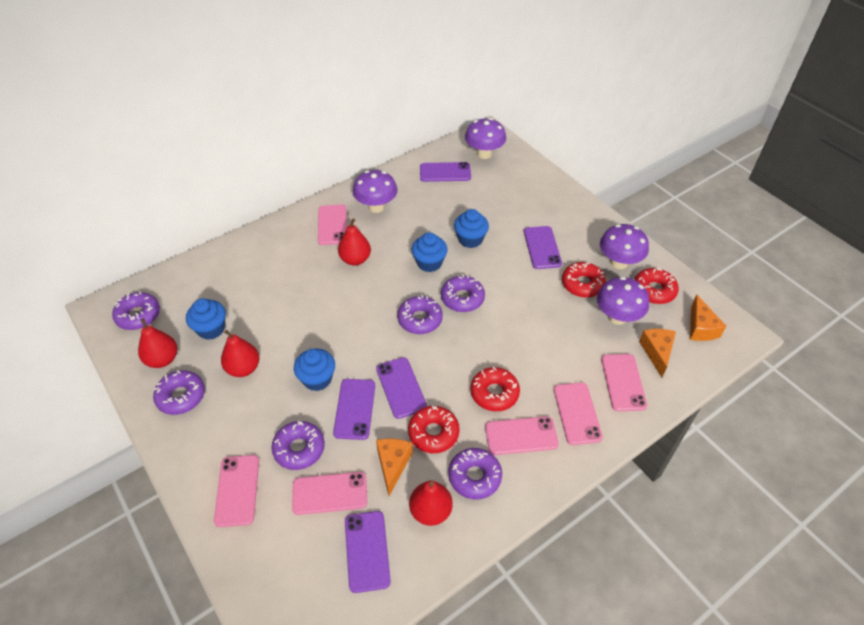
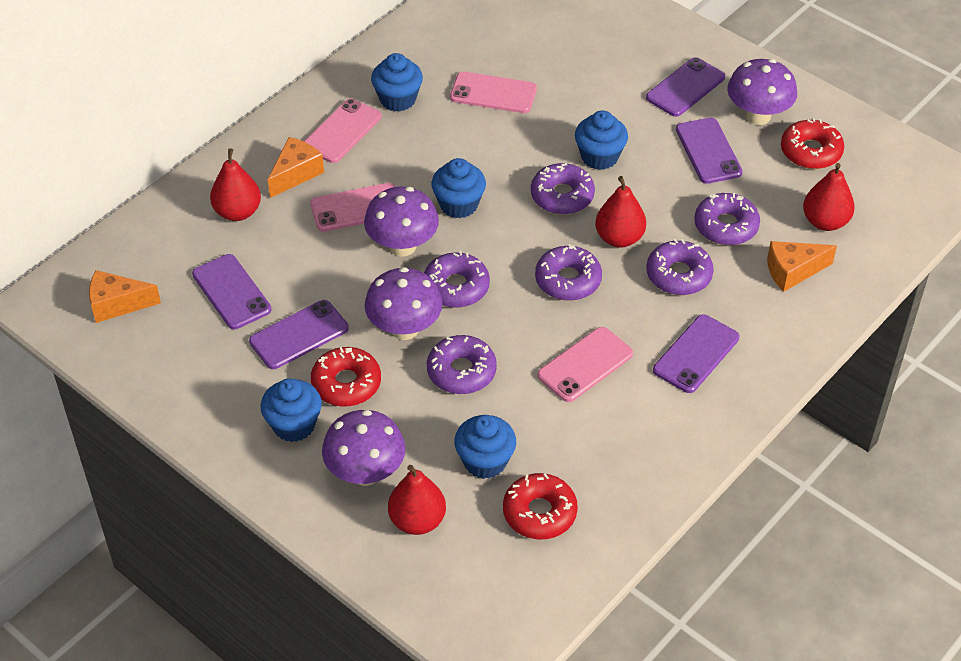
blue cupcake: [186,298,226,340] [294,349,335,391] [412,232,448,272] [454,209,489,248] = 4 -> [261,378,322,442] [371,53,423,112] [431,158,486,218] [454,415,516,479] [575,110,628,170] = 5
pink phone: [214,455,259,527] [292,472,367,515] [318,205,347,245] [485,416,559,455] [554,383,603,445] [601,354,647,411] = 6 -> [304,99,382,163] [310,183,395,232] [450,72,537,113] [537,327,633,402] = 4
red donut: [408,406,460,453] [470,367,520,411] [562,262,606,298] [634,267,679,304] = 4 -> [311,347,381,407] [503,473,578,539] [781,118,844,169] = 3

